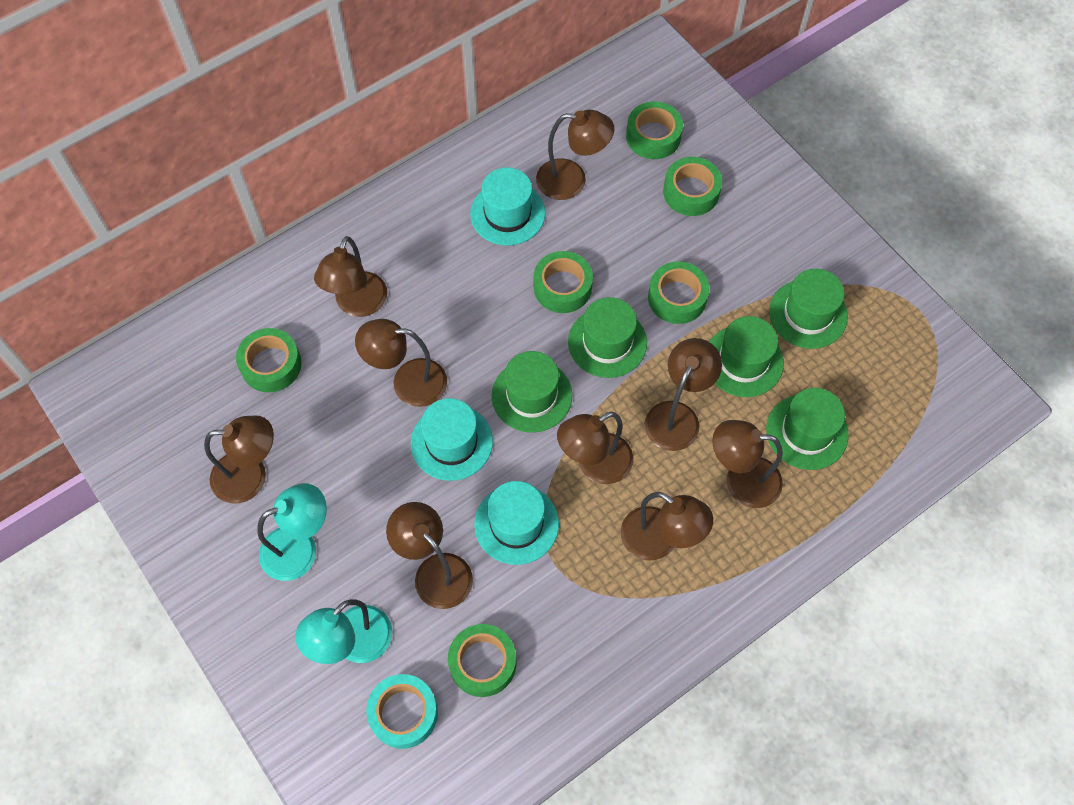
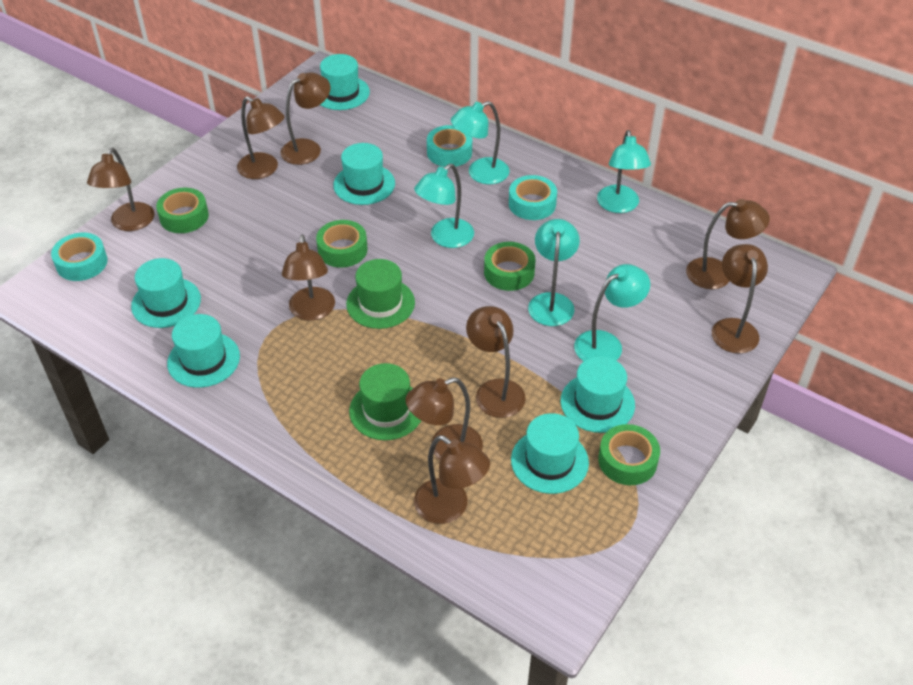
green hat: [492,351,572,433] [568,297,647,378] [709,316,784,397] [766,388,849,470] [769,269,848,349] = 5 -> [346,259,415,329] [349,363,421,440] = 2
green tape: [236,328,302,392] [448,624,517,697] [534,251,593,313] [626,101,683,159] [648,261,710,324] [663,157,722,216] = 6 -> [156,188,209,233] [316,220,368,268] [484,242,535,291] [598,424,660,485] = 4
turquoise hat: [411,398,493,481] [470,167,545,246] [474,481,559,565] = 3 -> [131,258,201,328] [167,314,240,388] [320,54,370,110] [333,143,395,205] [511,413,589,494] [561,356,635,433] = 6
turquoise lamp: [257,483,327,581] [295,599,393,664] = 2 -> [414,163,474,248] [451,101,510,184] [528,219,580,326] [574,264,650,361] [597,130,651,213] = 5
turquoise tape: [366,674,438,749] = 1 -> [51,233,108,281] [427,125,472,167] [509,175,557,220] = 3

